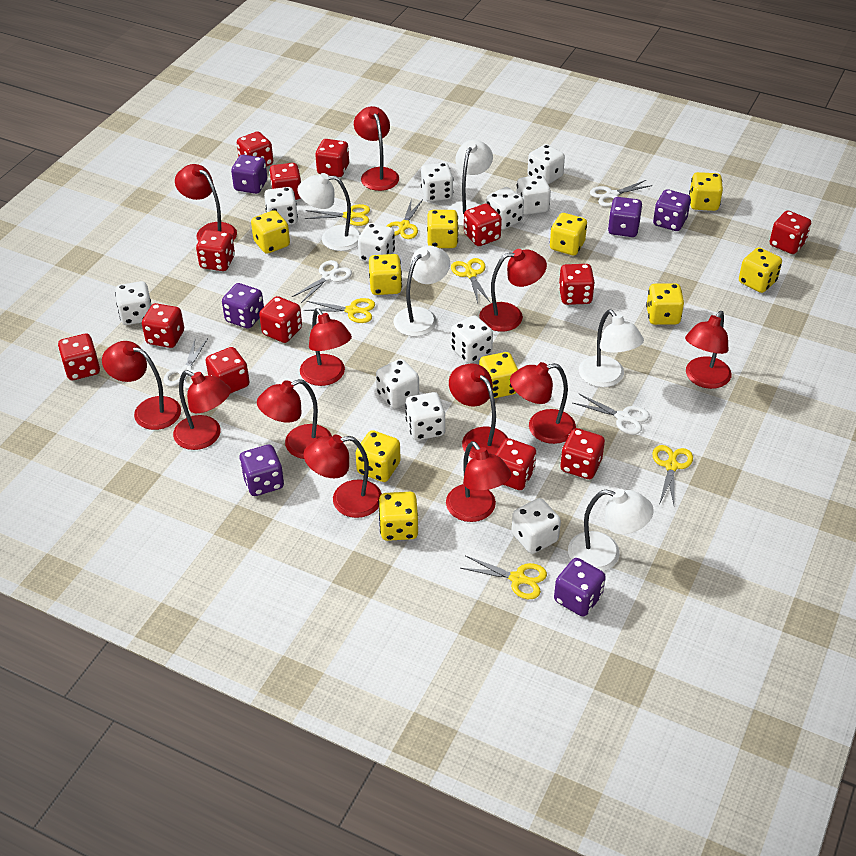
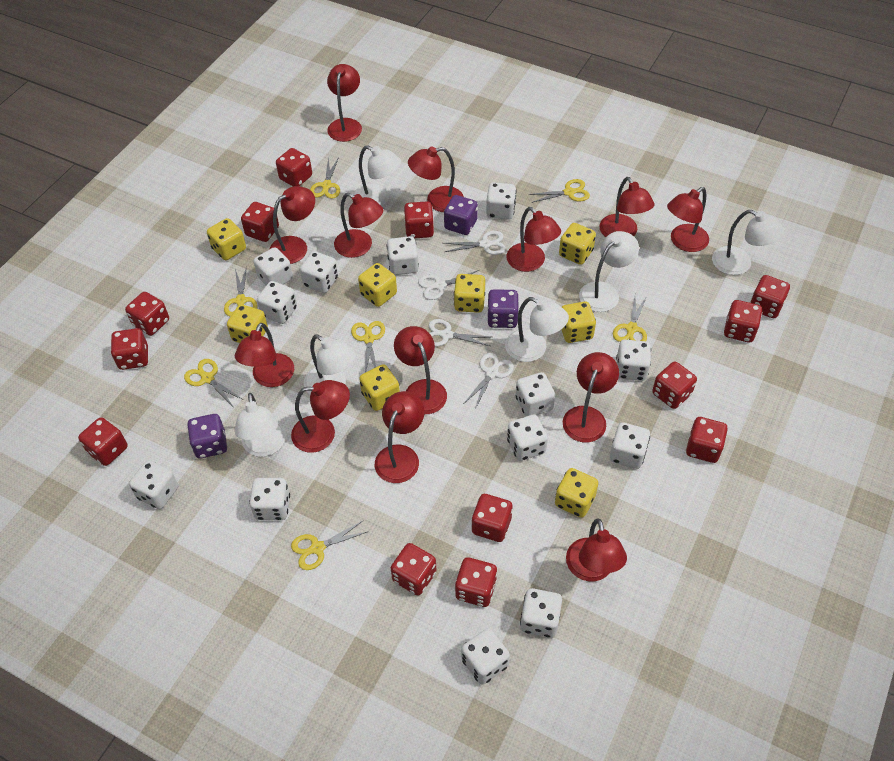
purple dice: [222,283,264,329] [231,155,267,194] [239,445,284,496] [554,558,606,617] [608,197,643,237] [653,189,691,231] = 6 -> [187,414,227,459] [444,195,478,235] [487,289,519,328] = 3
red lamp: [102,341,181,430] [173,370,231,450] [175,164,237,241] [257,379,332,459] [300,308,352,386] [304,435,382,518] [354,106,399,191] [446,441,511,522] [449,363,508,458] [479,249,547,332] [510,362,576,444] [685,311,732,389] = 12 -> [235,323,294,387] [269,186,315,264] [291,380,350,453] [327,64,362,142] [334,193,383,258] [375,391,424,483] [394,326,447,414] [408,147,464,212] [506,207,561,272] [563,352,619,443] [566,518,627,581] [599,177,654,237] [667,187,709,252] = 13
white dice: [115,281,151,325] [264,187,298,225] [358,223,395,262] [376,359,419,409] [405,392,445,440] [421,163,454,202] [451,315,493,363] [486,187,524,230] [511,498,561,554] [516,175,551,215] [527,144,565,185] = 11 -> [129,460,178,509] [249,478,290,520] [254,247,293,285] [257,281,297,324] [300,251,338,293] [386,236,419,275] [461,628,510,685] [486,182,516,220] [507,415,548,461] [516,372,555,416] [520,588,562,638] [610,422,650,469] [616,340,651,381] = 13
white lamp: [297,173,361,251] [393,246,450,336] [447,139,493,226] [568,489,654,571] [579,310,644,387] = 5 -> [234,393,286,457] [304,334,356,394] [353,145,401,207] [505,297,569,362] [579,231,639,312] [712,210,784,275] = 6
yellow dice: [251,210,290,254] [355,430,401,482] [369,254,402,295] [378,492,418,541] [427,210,458,248] [479,352,518,399] [550,213,587,255] [646,283,684,325] [689,172,723,211] [739,247,782,293] = 10 -> [207,218,246,260] [227,304,268,343] [358,263,397,307] [359,364,400,411] [454,274,485,313] [555,468,598,518] [559,223,596,265] [561,302,596,343] = 8
yellow scissors: [304,298,375,323] [305,204,370,226] [387,199,423,239] [451,258,490,303] [460,555,547,599] [652,445,693,505] = 6 -> [184,359,243,406] [224,266,258,317] [291,521,369,570] [310,157,340,199] [351,321,385,373] [528,179,590,203] [613,296,647,342] = 7

